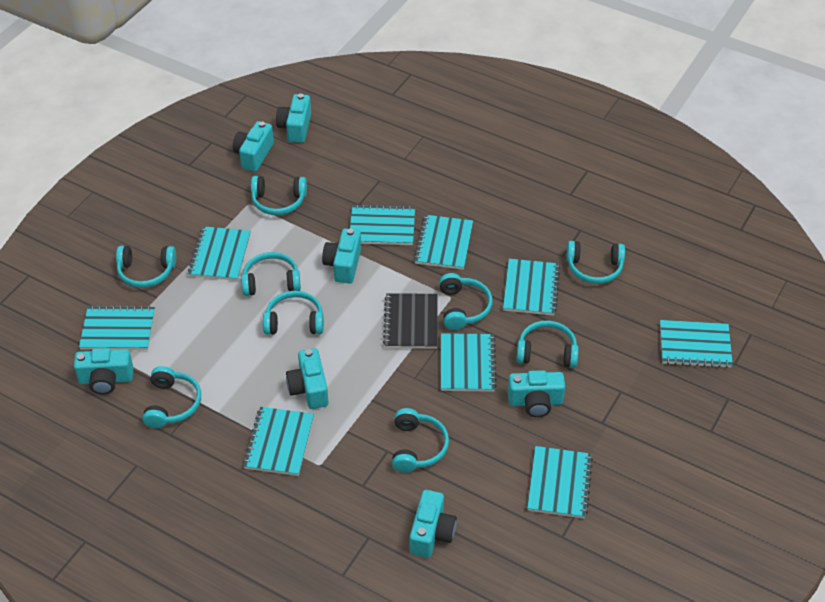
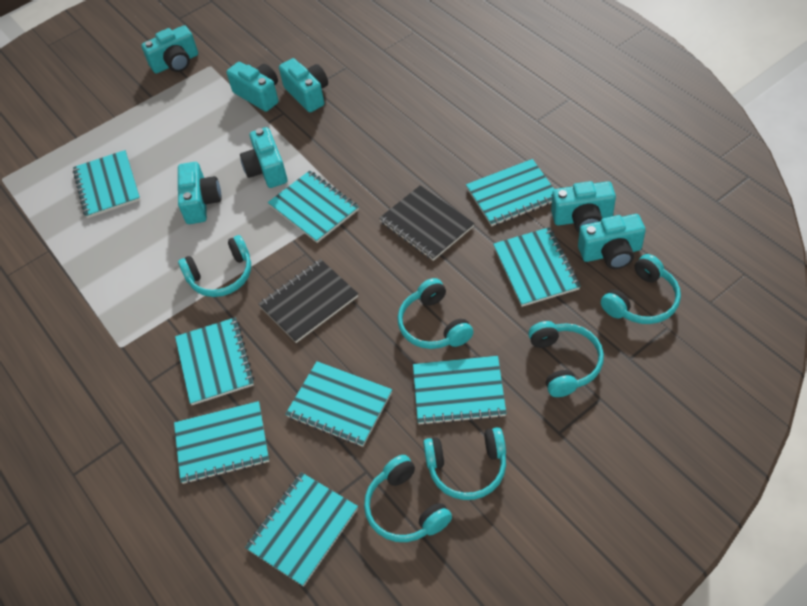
black notebook: [383,293,438,349] = 1 -> [258,259,358,343] [379,185,475,261] = 2
turquoise headphones: [116,246,176,288] [143,366,201,428] [241,252,301,296] [251,176,307,215] [263,291,324,335] [392,408,449,473] [439,273,492,330] [516,321,579,368] [566,241,625,284] = 9 -> [178,235,251,297] [364,455,452,542] [397,278,473,349] [423,427,506,500] [528,321,604,397] [601,254,681,324] = 6

